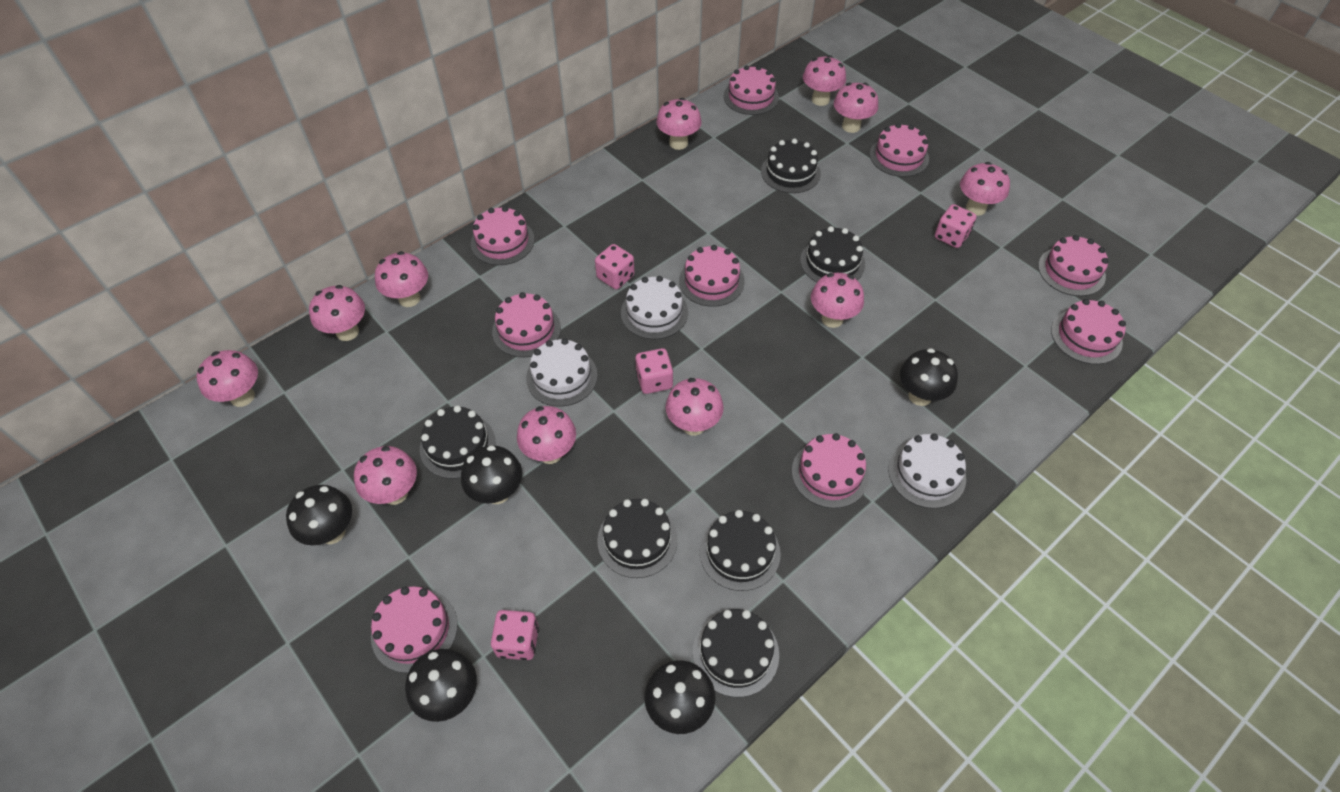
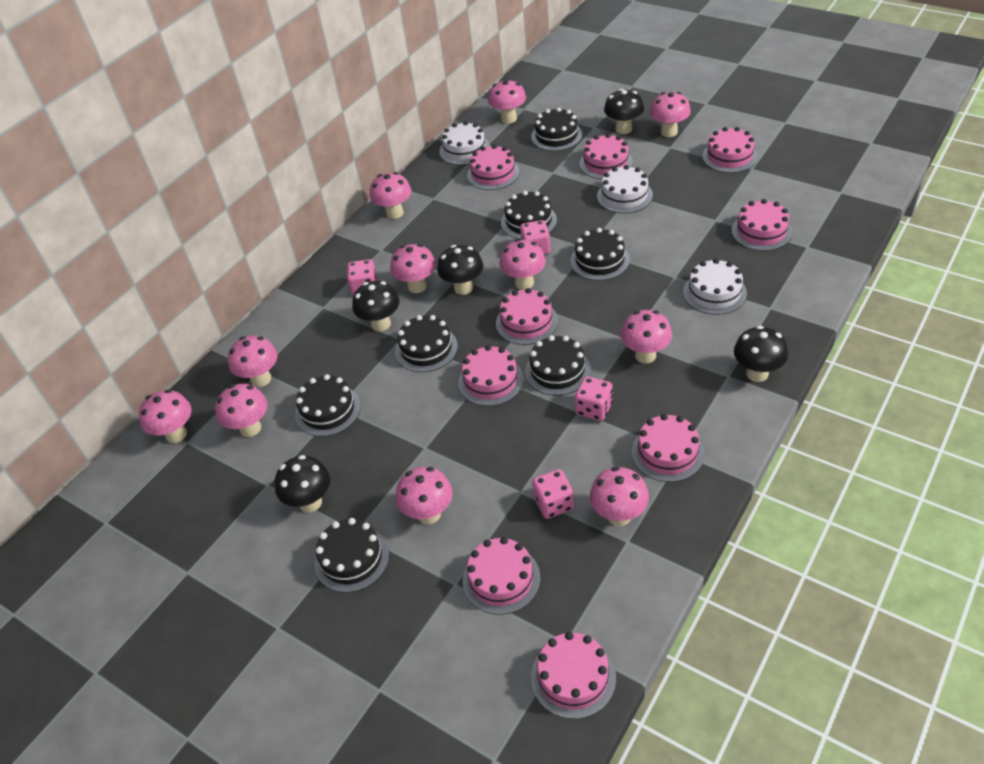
black cake: [420,405,496,479] [597,499,678,578] [693,609,779,697] [700,510,781,591] [761,139,821,193] [800,226,865,282] = 6 -> [295,374,361,436] [314,518,389,593] [395,315,458,372] [501,191,557,239] [525,335,591,396] [531,107,582,151] [570,228,630,281] = 7

